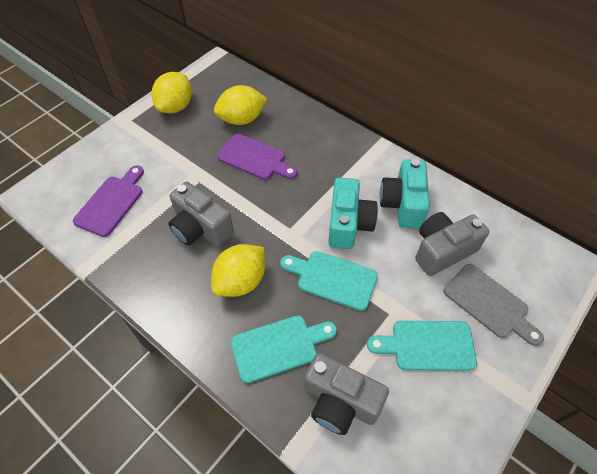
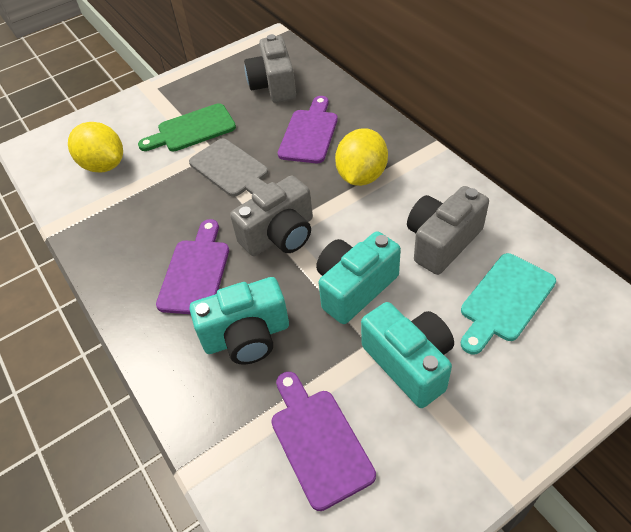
green cutting board: none = 0 -> [138,103,236,151] = 1
purple cutting board: [73,165,144,237] [217,134,298,180] = 2 -> [156,219,229,314] [271,372,376,511] [278,96,338,163] = 3
turquoise camera: [328,177,378,249] [380,159,430,229] = 2 -> [189,277,289,365] [316,231,401,324] [361,302,454,408] = 3
turquoise cutting board: [231,315,337,383] [280,251,378,311] [367,321,477,371] = 3 -> [461,253,556,355] = 1
yellow lemon: [152,72,192,113] [211,244,265,297] [214,85,267,125] = 3 -> [68,122,123,173] [335,128,388,186] = 2

